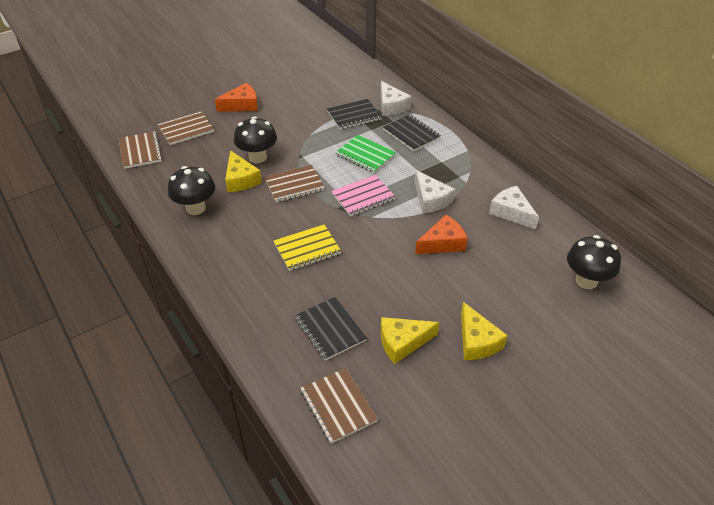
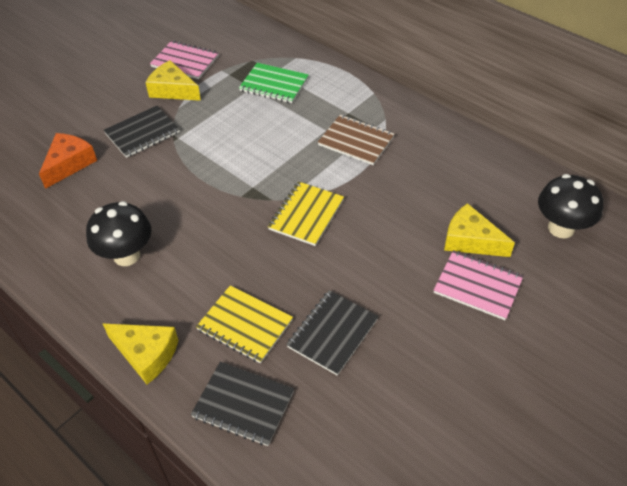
black mushroom: [168,166,215,215] [234,116,277,163] [567,235,621,289] = 3 -> [86,201,151,266] [538,174,603,238] = 2
brown notebook: [119,131,162,169] [158,111,214,145] [264,165,325,202] [300,368,378,444] = 4 -> [318,115,394,165] = 1
orange cheese: [215,83,258,112] [415,215,468,254] = 2 -> [39,133,97,189] = 1
pink notebook: [331,175,396,216] = 1 -> [150,40,219,79] [434,250,523,320] = 2
white cheese: [381,81,412,116] [415,170,455,214] [489,186,539,230] = 3 -> none = 0
yellow notebook: [274,224,341,271] = 1 -> [196,286,293,363] [268,181,344,246] = 2

